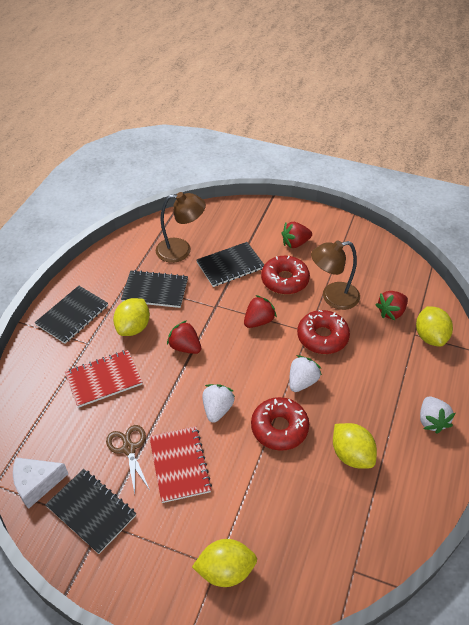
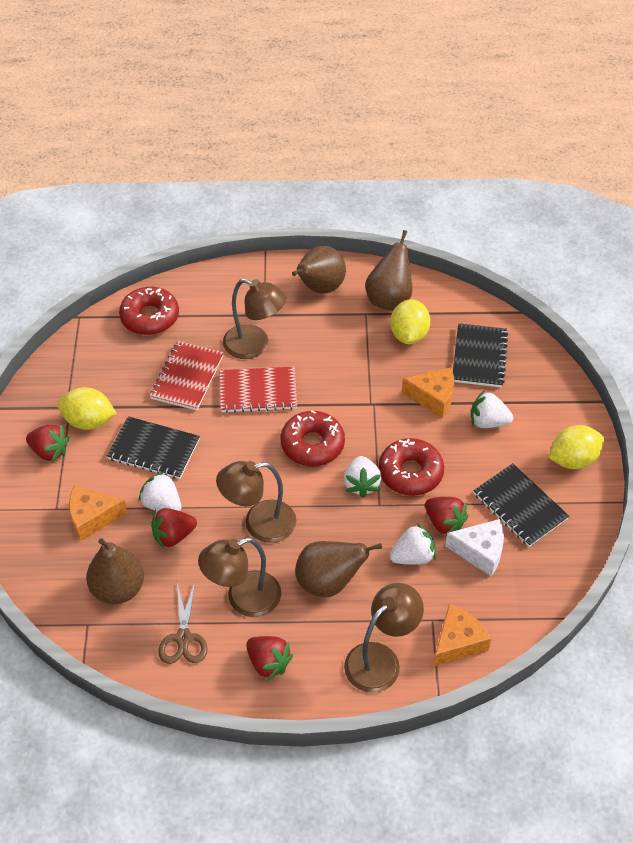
black notebook: [35,286,108,344] [46,469,136,554] [121,270,188,308] [196,242,264,287] = 4 -> [107,416,200,479] [453,323,508,387] [473,463,569,547] = 3
brown lamp: [156,192,206,263] [311,240,360,310] = 2 -> [198,538,281,617] [216,461,296,543] [223,278,287,359] [344,583,424,693] = 4
brown pear: none = 0 -> [86,538,144,604] [292,246,346,293] [295,541,382,597] [365,230,412,311] = 4
orange cheese: none = 0 -> [69,485,128,541] [402,368,454,418] [433,604,491,667] = 3
white strawberry: [202,384,235,423] [289,355,322,392] [420,396,455,434] = 3 -> [138,471,181,511] [344,456,382,498] [390,523,436,565] [471,390,513,428] = 4
yellow lemon: [113,298,150,336] [192,539,257,587] [333,423,377,469] [416,306,453,347] = 4 -> [57,387,117,430] [390,299,430,344] [549,425,604,469] = 3

